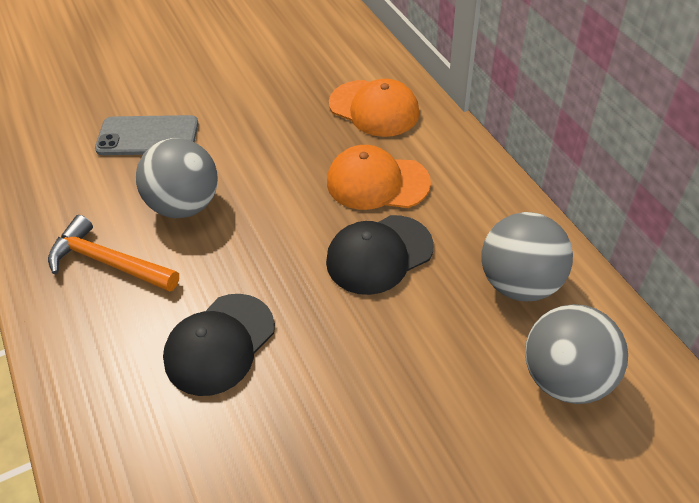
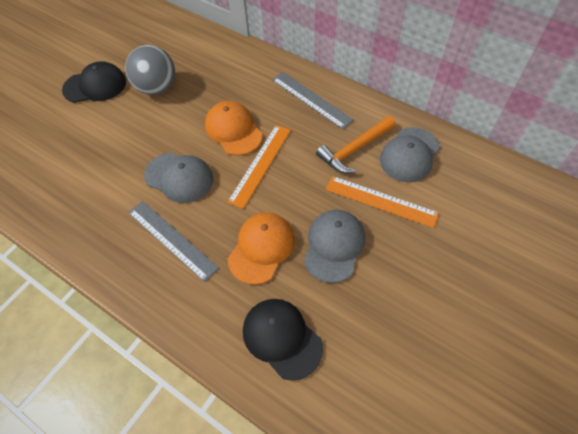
grey ball: [136,138,218,218] [481,212,573,301] [525,304,628,404] = 3 -> [125,45,175,95] = 1
grey cap: none = 0 -> [144,153,213,203] [304,210,365,283] [380,127,440,182] = 3
grey phone: [95,115,198,155] = 1 -> none = 0
grey ruler: none = 0 -> [128,201,219,282] [272,72,353,129] = 2
orange ruler: none = 0 -> [228,125,291,209] [326,176,439,228] = 2

